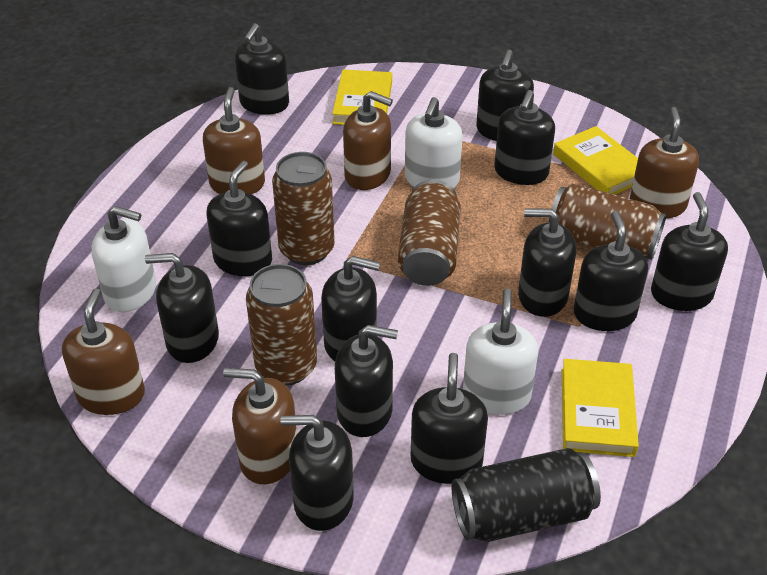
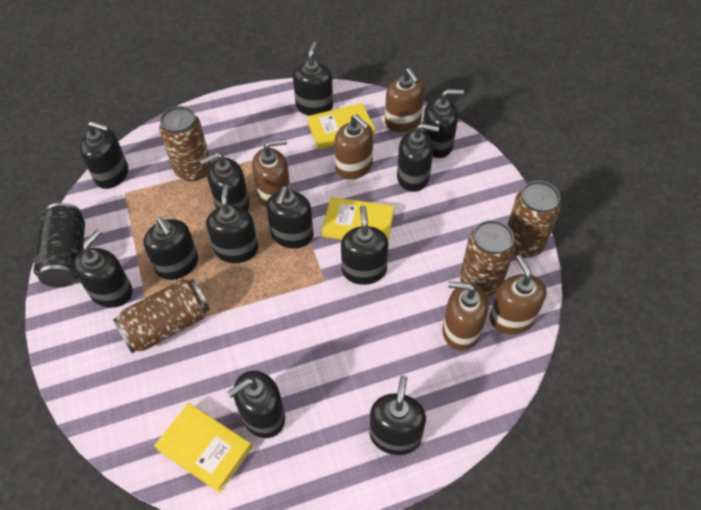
white soap dispenser: [92,206,156,312] [405,97,463,188] [463,288,538,415] = 3 -> none = 0

